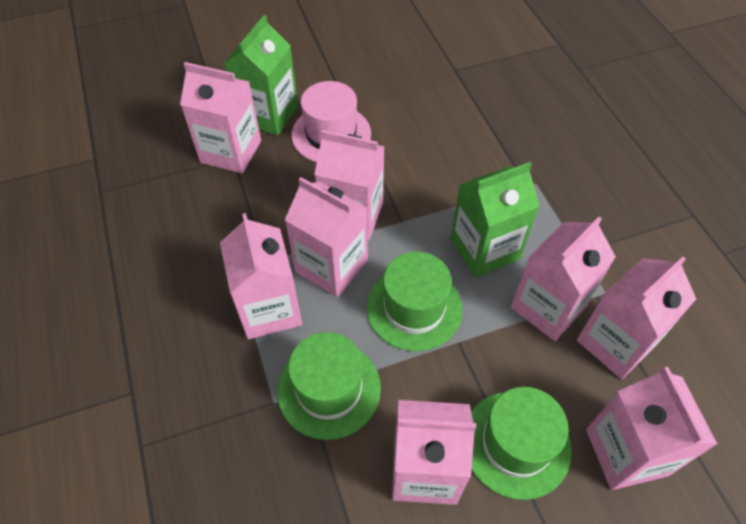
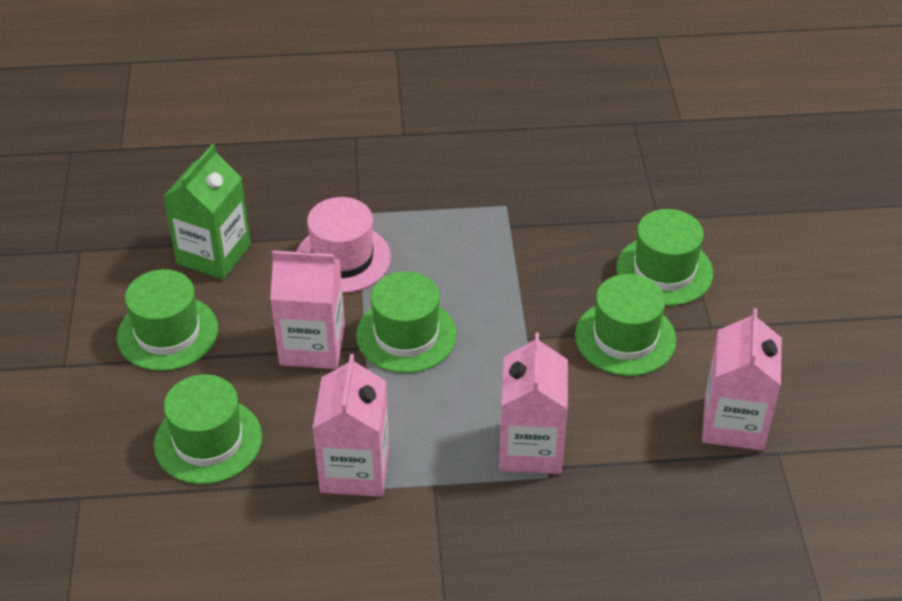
green carton: [224,15,298,135] [450,162,540,278] = 2 -> [163,144,251,280] = 1
green hat: [277,332,381,440] [367,252,463,351] [471,387,572,500] = 3 -> [117,269,218,371] [154,374,262,484] [356,271,457,373] [575,274,676,376] [616,209,713,306] = 5
pink carton: [180,62,261,173] [220,213,302,339] [285,177,368,297] [314,130,385,241] [392,400,476,505] [511,217,616,341] [577,257,696,379] [586,367,717,490] = 8 -> [270,251,345,369] [312,354,389,497] [499,333,568,474] [702,308,782,451] = 4

